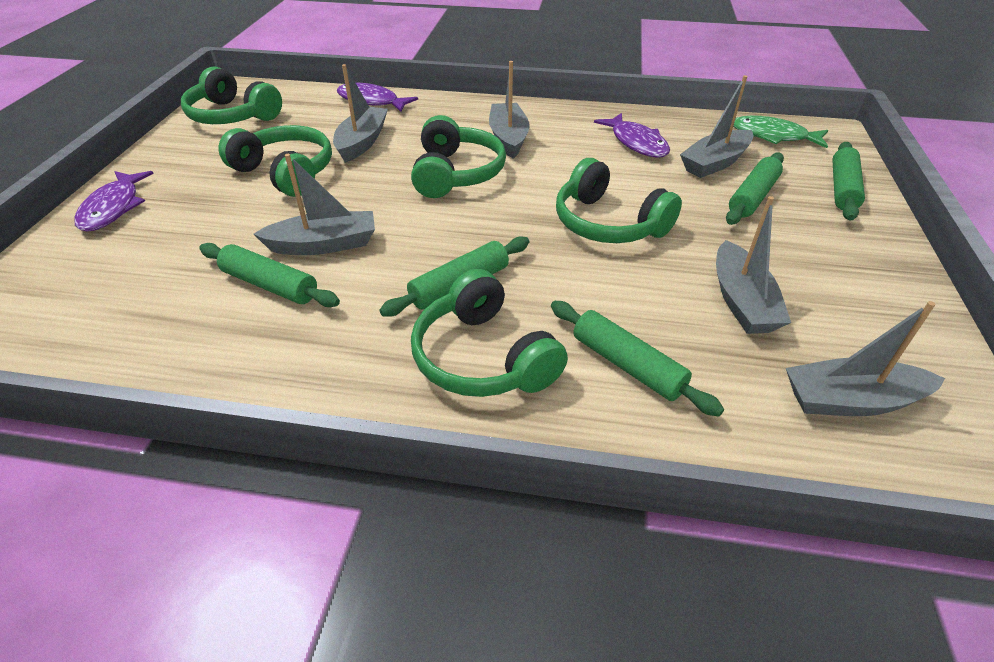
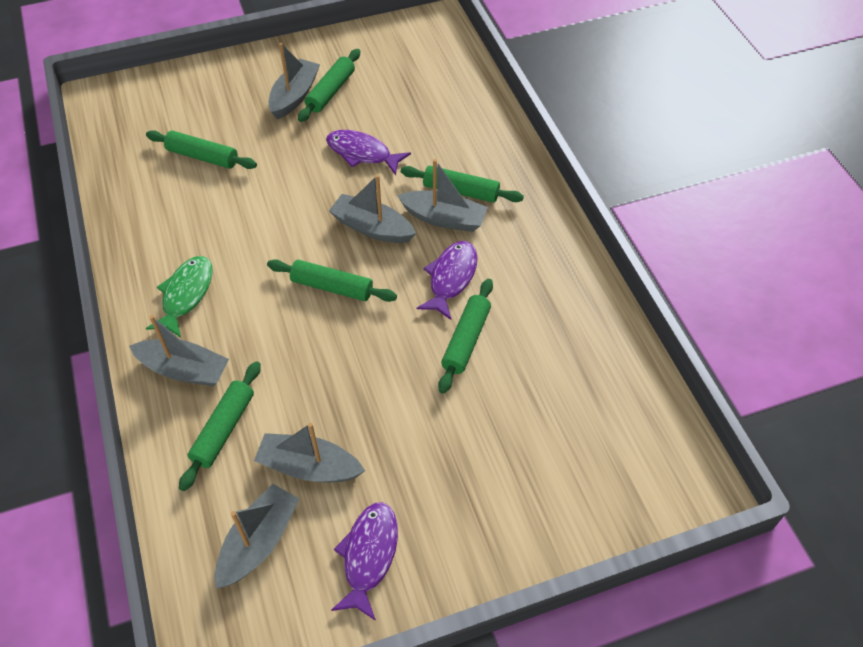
green headphones: [181,66,282,124] [218,125,332,197] [411,115,506,198] [411,269,568,397] [556,158,682,243] = 5 -> none = 0
green rolling pin: [199,243,340,307] [379,236,529,317] [551,301,724,417] [726,152,784,225] [832,142,865,220] = 5 -> [146,130,257,169] [179,361,261,491] [267,259,397,302] [298,49,360,122] [401,166,524,203] [438,279,493,394] = 6

